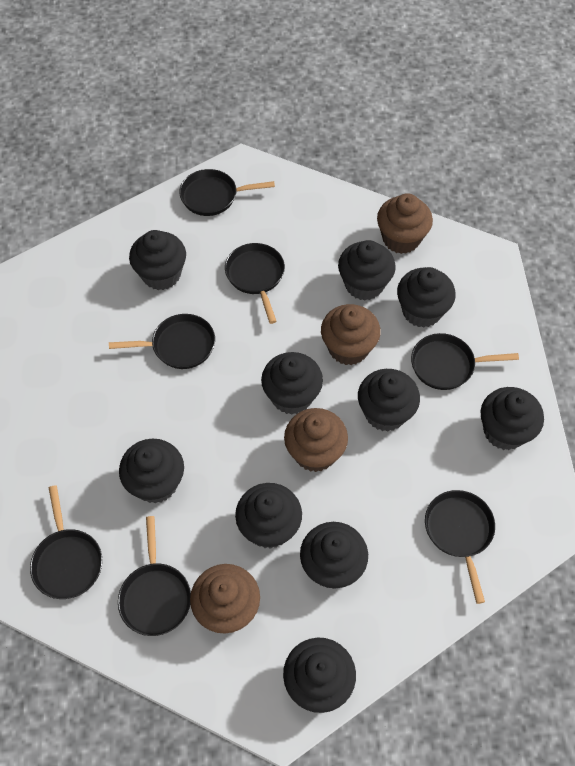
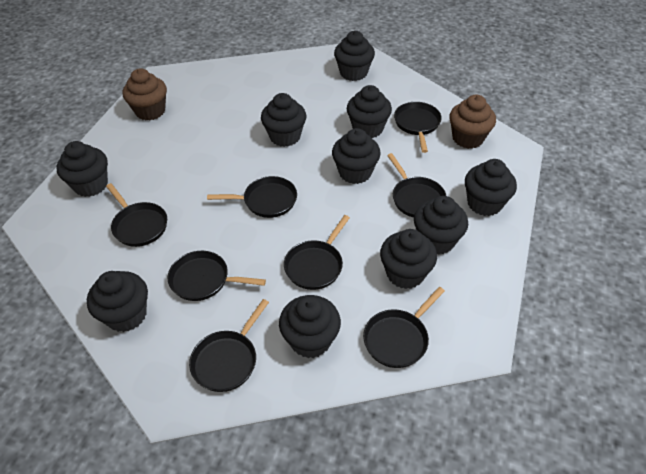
black pan: [30,485,102,599] [109,314,215,369] [118,516,191,636] [179,169,275,216] [225,243,285,324] [411,333,519,390] [425,490,495,604] = 7 -> [106,183,167,247] [168,251,266,301] [189,299,269,392] [207,176,297,218] [284,215,350,290] [363,287,445,368] [387,153,446,218] [394,102,442,153] = 8
brown cupcake: [190,564,260,633] [284,408,348,472] [321,304,381,365] [377,193,433,254] = 4 -> [123,68,167,120] [449,95,496,149] = 2

